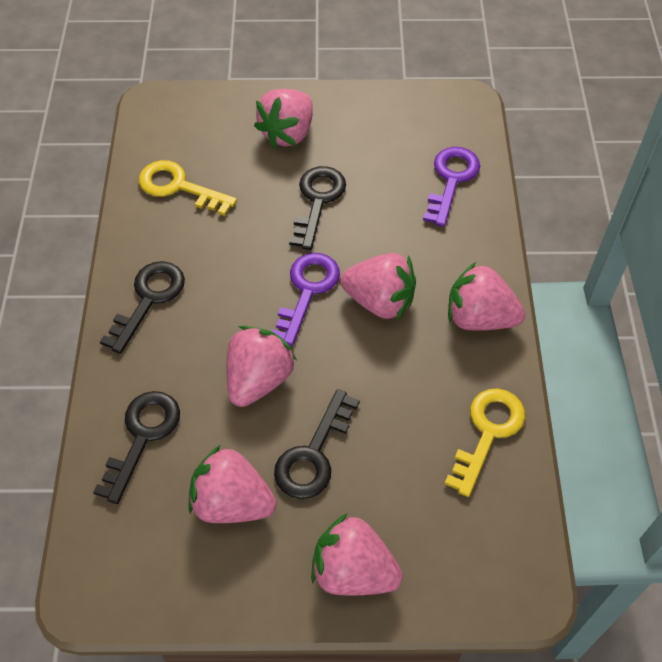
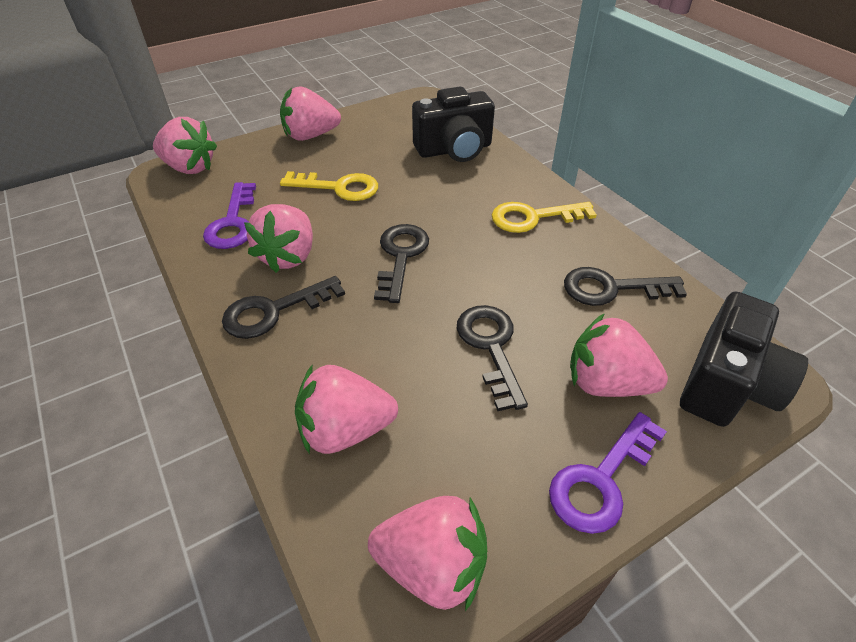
black camera: none = 0 -> [412,87,495,162] [680,291,808,427] = 2

